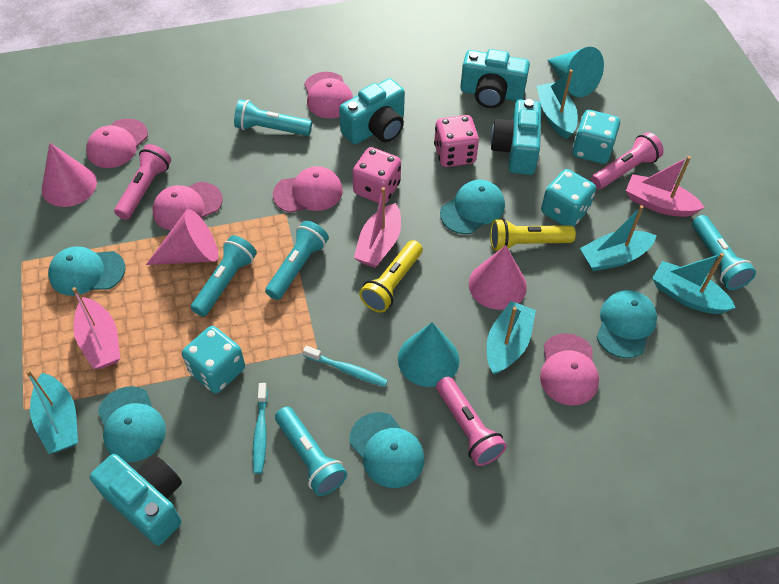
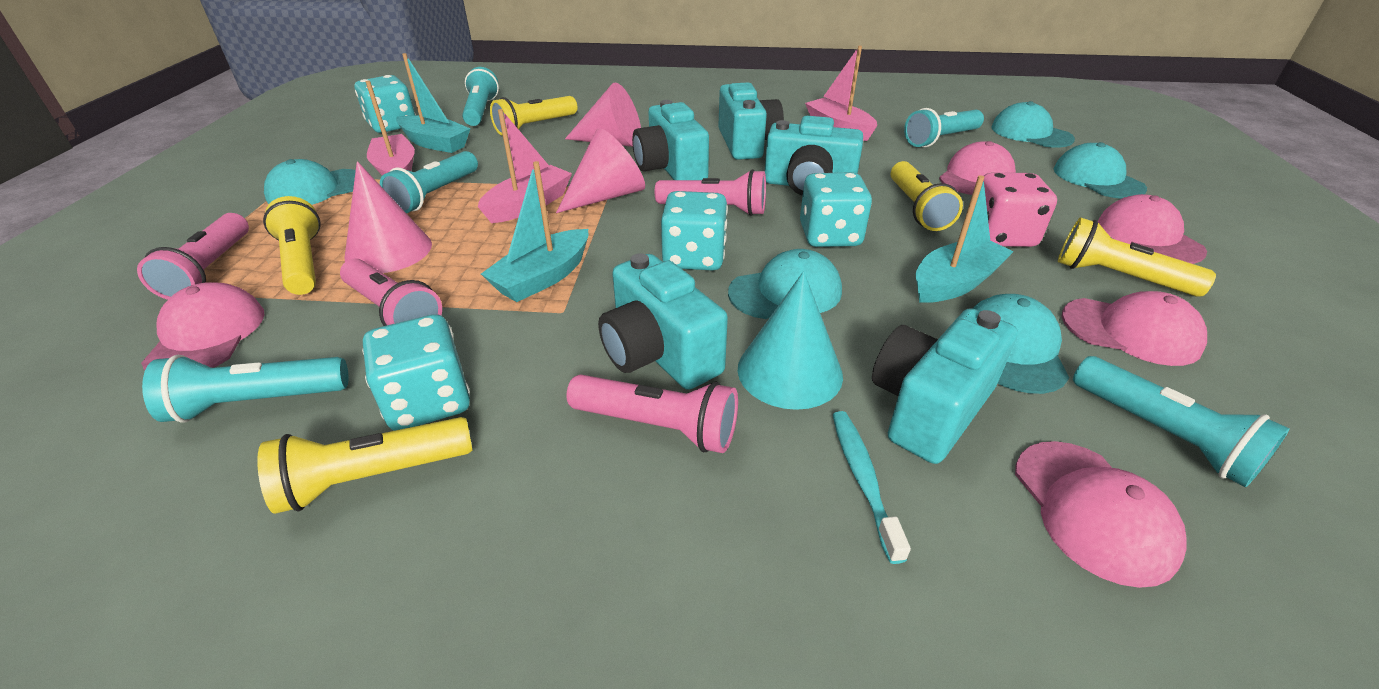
pink dice: [352,147,401,204] [434,115,479,167] = 2 -> [983,173,1057,247] = 1
pink flashlight: [114,144,171,220] [436,377,507,466] [591,132,664,189] = 3 -> [137,213,249,300] [340,259,442,326] [566,374,738,453] [655,169,766,216] = 4
turquoise boat: [26,370,78,454] [487,301,536,375] [537,69,578,139] [580,205,657,271] [652,253,736,314] = 5 -> [396,53,471,153] [481,161,588,302] [916,175,1014,303] = 3
turquoise camera: [90,454,182,545] [339,78,405,145] [460,49,530,108] [491,99,541,175] = 4 -> [598,253,728,390] [632,100,709,180] [718,82,784,160] [765,116,863,196] [872,308,1018,464] = 5
turquoise cone: [398,322,459,387] [547,47,604,97] = 2 -> [738,271,843,410] = 1
turquoise dice: [182,326,245,393] [541,169,596,227] [572,110,620,164] = 3 -> [355,75,416,133] [362,314,470,431] [661,191,728,271] [800,172,872,247] = 4
turquoise toothbrush: [253,383,268,474] [303,346,388,387] = 2 -> [833,411,911,564] = 1
yellow flashlight: [359,240,423,313] [490,218,576,251] = 2 -> [257,417,473,514] [263,196,321,295] [490,96,578,135] [891,161,963,231] [1058,217,1216,297] = 5

